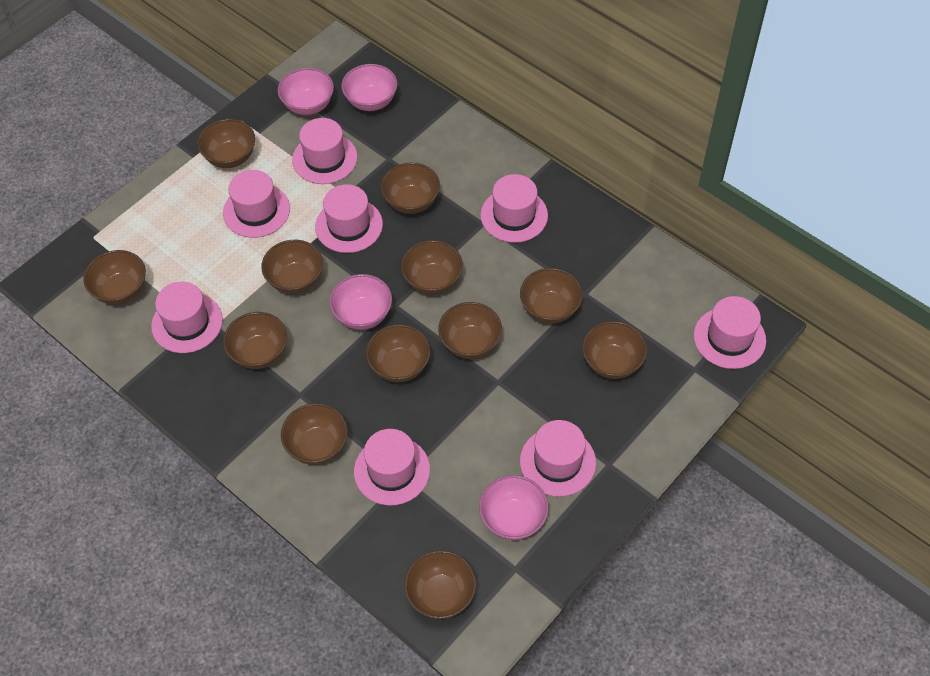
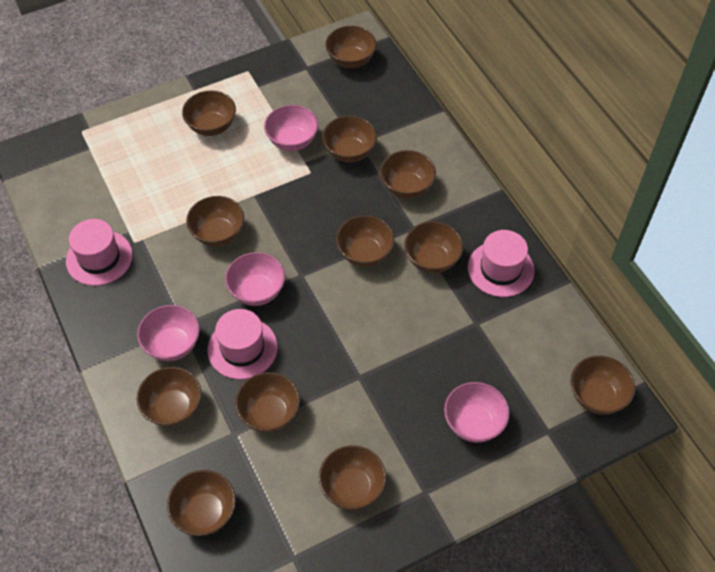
pink hat: [151,282,223,353] [223,170,290,238] [292,118,358,184] [315,184,383,253] [354,429,430,506] [480,174,548,243] [520,420,596,497] [694,296,766,369] = 8 -> [66,219,133,286] [207,309,278,380] [468,230,535,297] = 3

